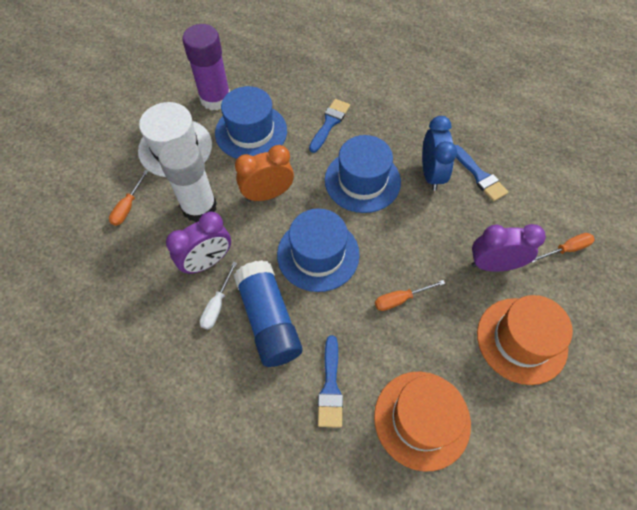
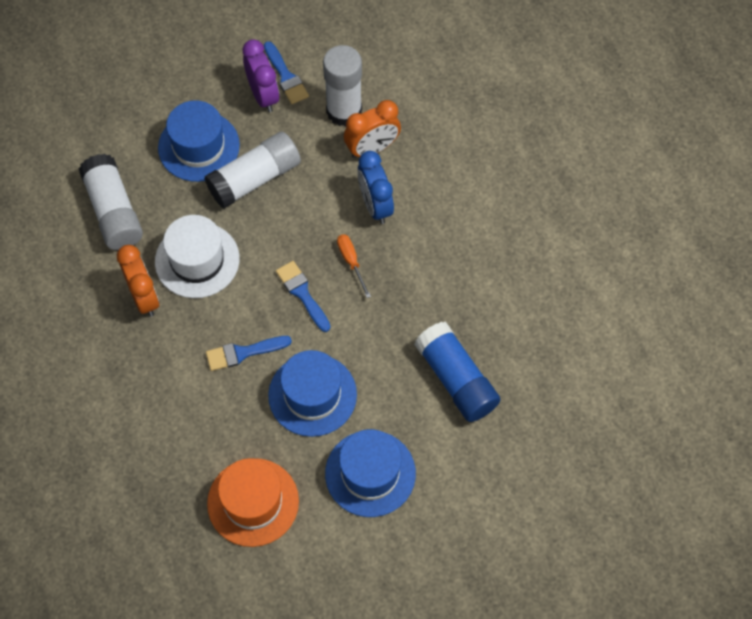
orange clock: [235,145,294,202] = 1 -> [117,245,159,317] [344,100,401,158] = 2
orange hat: [374,372,471,472] [477,295,573,385] = 2 -> [207,458,299,547] = 1
orange screwdriver: [109,170,149,226] [375,280,445,311] [532,233,595,263] = 3 -> [337,234,371,298] = 1
purple clock: [166,212,231,274] [472,224,546,272] = 2 -> [242,39,279,112] = 1
purple glue stick: [182,24,230,111] = 1 -> none = 0
white glue stick: [158,138,217,222] = 1 -> [78,154,143,250] [204,132,301,208] [323,45,362,127] = 3
white screwdriver: [200,262,237,330] = 1 -> none = 0

